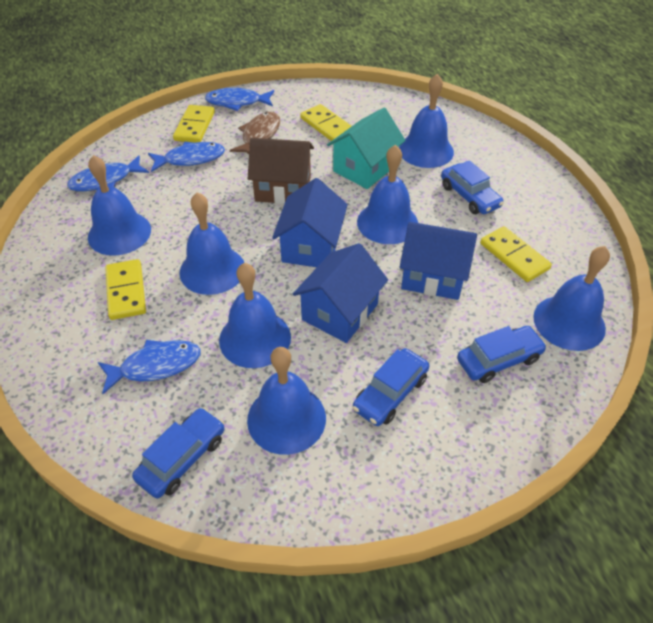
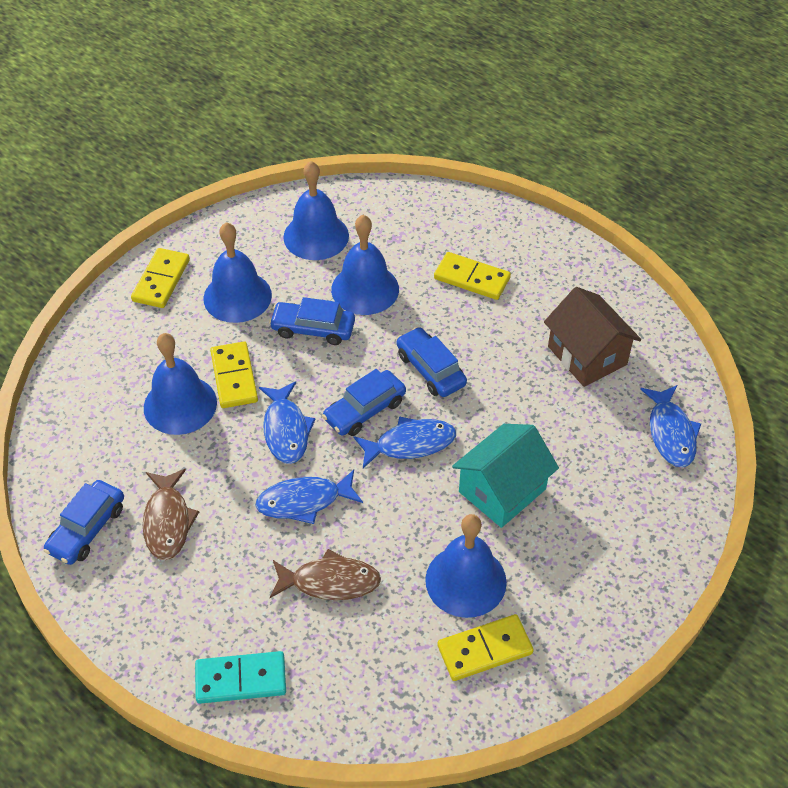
blue bell: [88,155,151,256] [180,192,244,295] [219,263,291,368] [247,347,326,455] [357,145,418,244] [399,74,454,168] [533,246,610,351] = 7 -> [144,333,217,435] [204,222,272,323] [283,161,349,260] [331,215,399,315] [425,514,507,618] = 5
blue house: [272,178,348,267] [293,243,388,343] [400,222,477,300] = 3 -> none = 0
brown fish: [230,112,280,154] = 1 -> [143,469,199,560] [270,549,381,600] = 2
turquoise domino: none = 0 -> [195,651,286,704] = 1

